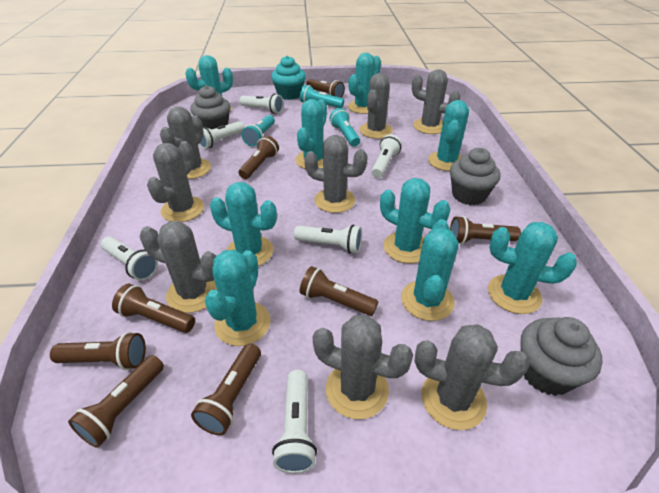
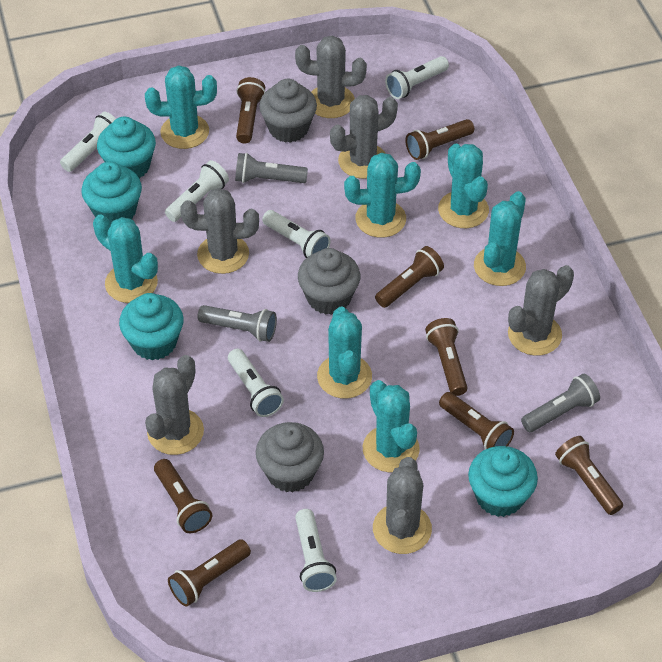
grey cactus: [140,221,217,313] [147,141,204,222] [160,107,211,179] [304,135,368,213] [312,315,413,419] [360,73,393,139] [412,69,461,134] [414,324,529,430] = 8 -> [145,355,204,455] [180,188,259,274] [295,36,367,118] [330,95,398,179] [373,457,432,554] [508,265,574,356] = 6
grey flashlight: none = 0 -> [197,305,277,342] [235,153,308,183] [521,374,600,432] = 3
turquoise cactus: [185,55,233,111] [205,250,270,346] [210,182,277,266] [295,99,327,169] [348,53,381,114] [380,178,451,263] [401,219,459,321] [428,100,469,171] [488,222,577,314] = 9 -> [93,214,158,303] [145,65,217,149] [317,307,372,399] [344,153,421,238] [363,380,420,472] [438,144,489,228] [474,191,526,286] = 7
turquoise cupcake: [271,56,306,100] = 1 -> [81,162,142,226] [97,117,156,179] [119,293,184,360] [468,446,538,517] = 4
turquoise flashlight: [241,115,275,146] [300,85,344,108] [330,108,360,147] = 3 -> none = 0

